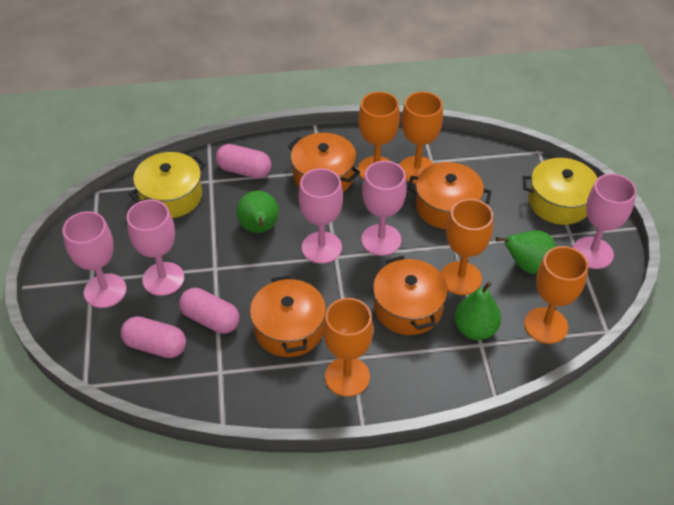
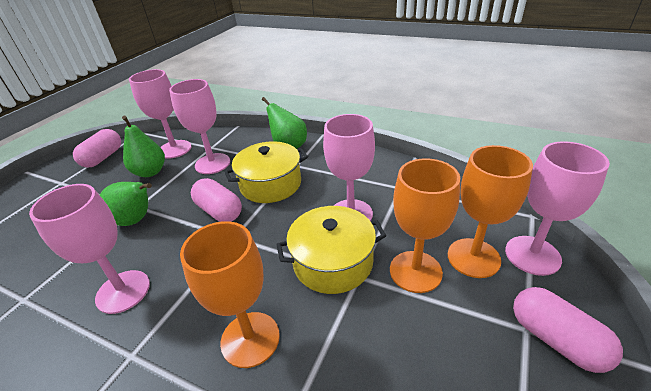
orange goblet: [323,298,373,397] [358,92,400,180] [399,92,443,184] [441,199,493,295] [524,246,588,344] = 5 -> [180,221,280,368] [390,158,460,293] [448,145,533,278] = 3
orange pot: [250,275,326,357] [288,133,360,192] [373,256,448,335] [407,162,492,229] = 4 -> none = 0

